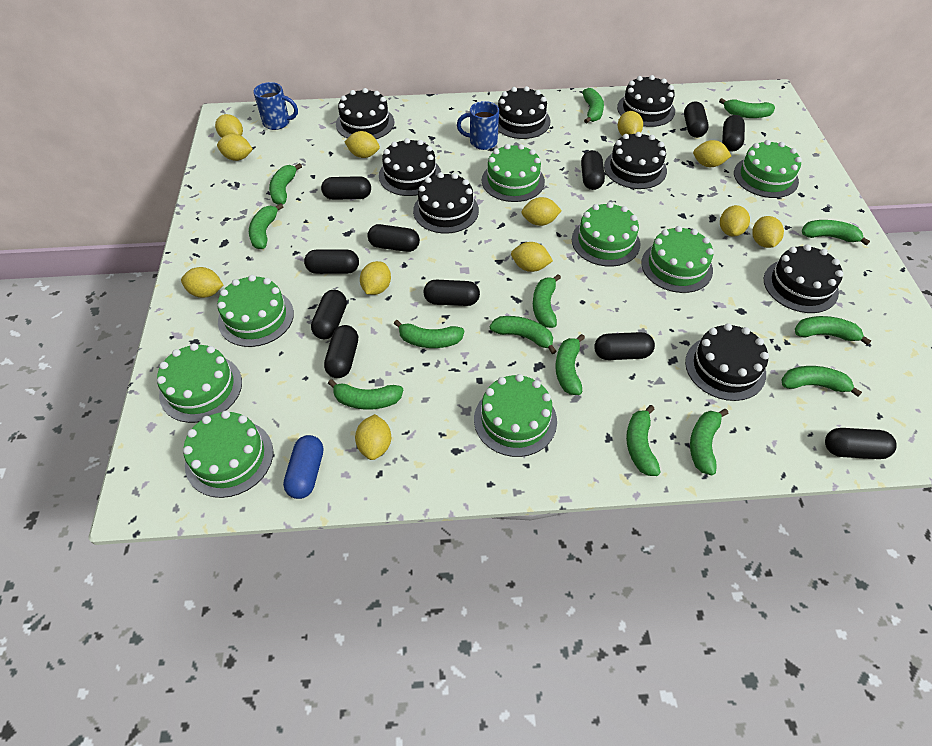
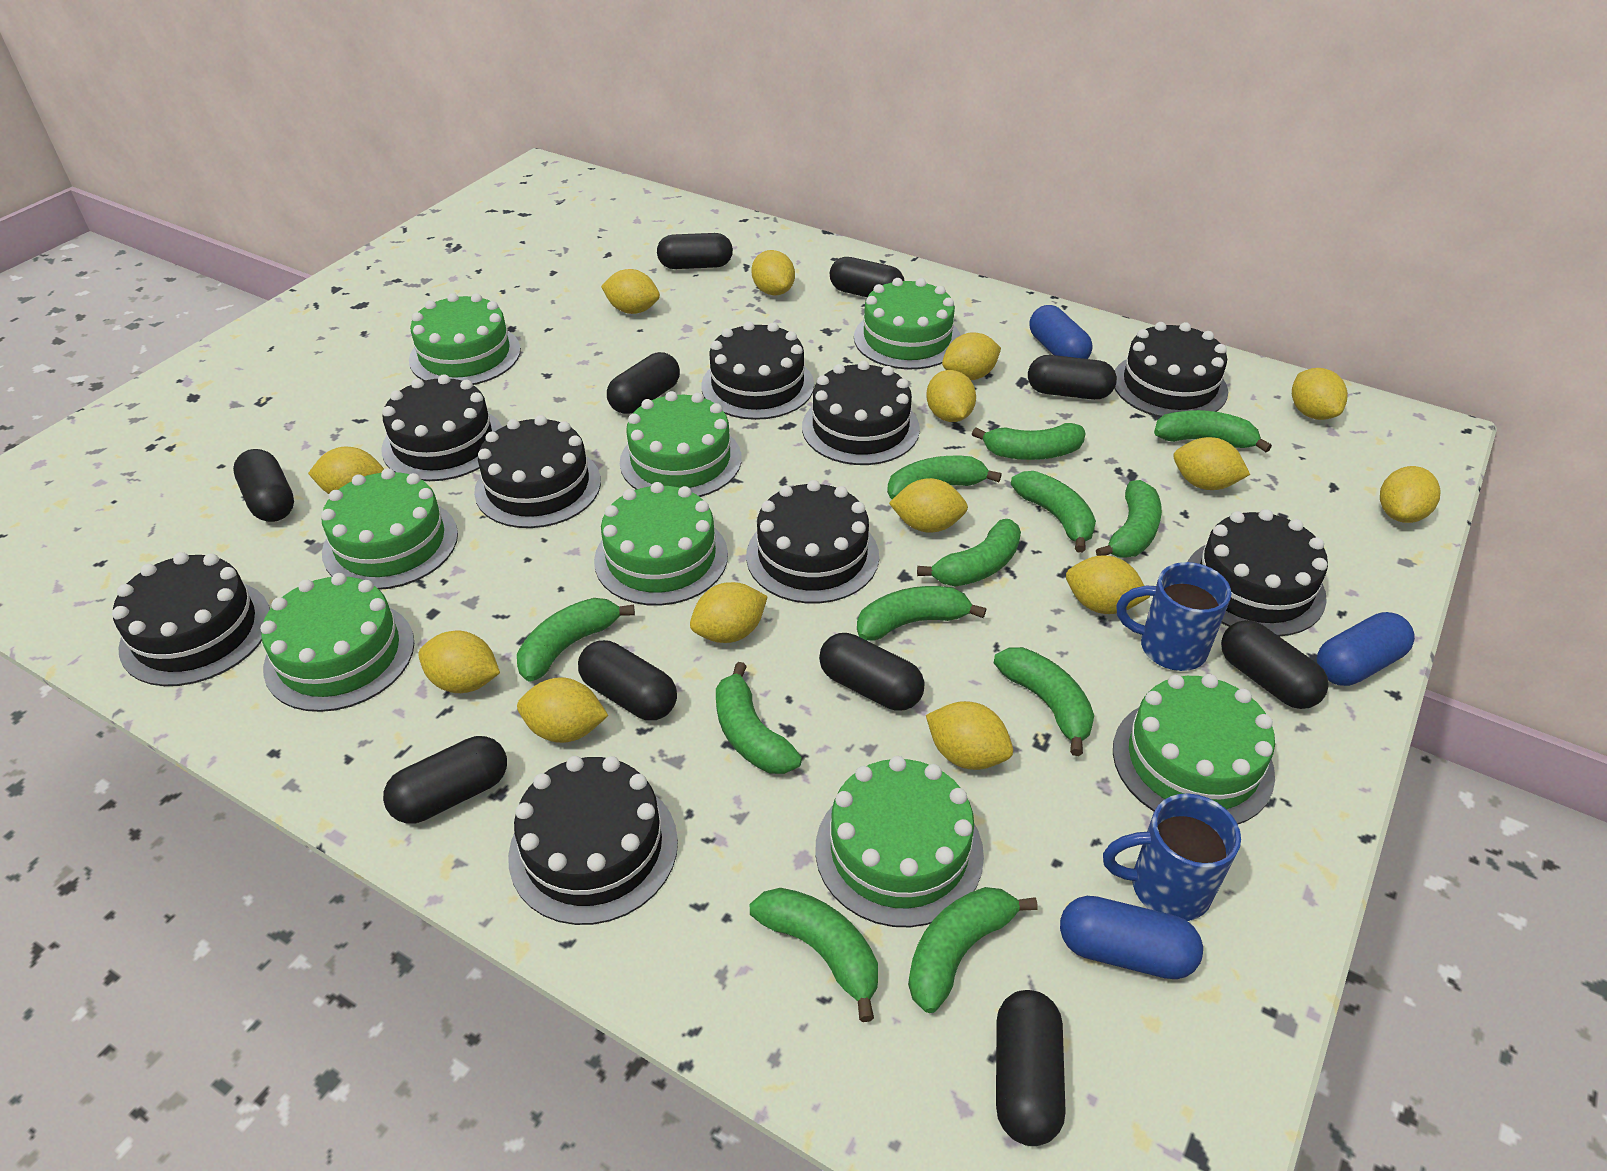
black cake: [336,88,394,139] [379,138,441,196] [413,172,479,233] [498,86,551,139] [604,132,667,189] [617,75,675,127] [685,323,769,401] [764,244,843,313] = 8 -> [112,552,270,686] [381,374,502,481] [474,415,601,528] [508,756,678,925] [701,321,814,420] [746,480,879,603] [802,360,920,465] [1114,322,1228,417] [1188,509,1328,636] = 9
black capsule: [304,249,359,274] [311,290,347,339] [321,176,371,200] [324,325,358,378] [367,224,420,252] [424,280,480,306] [581,150,605,190] [594,332,655,360] [684,101,709,138] [722,115,745,151] [825,428,897,459] = 11 -> [233,449,294,522] [383,736,507,824] [578,640,677,720] [607,352,680,414] [657,233,733,269] [819,633,924,710] [830,257,904,297] [996,990,1065,1146] [1028,355,1117,400] [1221,620,1329,709] = 10
blue capsule: [283,435,323,499] = 1 -> [1030,305,1093,359] [1060,896,1203,979] [1317,612,1415,686] = 3
green banana: [249,203,283,249] [269,163,302,205] [328,379,403,410] [394,320,464,348] [490,316,557,354] [533,274,561,328] [555,334,585,395] [583,88,604,124] [626,405,661,476] [690,409,728,476] [719,98,775,118] [781,366,862,397] [795,316,871,345] [802,220,870,246] = 14 -> [517,598,635,682] [716,662,802,774] [750,888,878,1022] [857,586,986,641] [887,456,1002,499] [908,887,1037,1013] [917,519,1021,587] [972,423,1086,460] [994,647,1094,756] [1011,471,1096,553] [1096,480,1162,558] [1154,410,1272,452] = 12
yellow lemon: [181,267,223,298] [215,114,243,138] [217,134,253,161] [345,131,380,158] [355,414,391,460] [360,261,391,295] [511,242,553,272] [521,197,562,226] [618,111,643,136] [693,140,731,167] [720,205,750,237] [752,216,784,248] = 12 -> [308,446,384,494] [418,631,500,693] [517,677,608,743] [601,269,660,314] [690,582,768,643] [751,250,795,295] [889,478,968,533] [926,370,976,422] [926,701,1013,770] [942,332,1001,380] [1066,555,1150,614] [1174,437,1250,490] [1292,368,1348,420] [1380,466,1441,523] = 14

